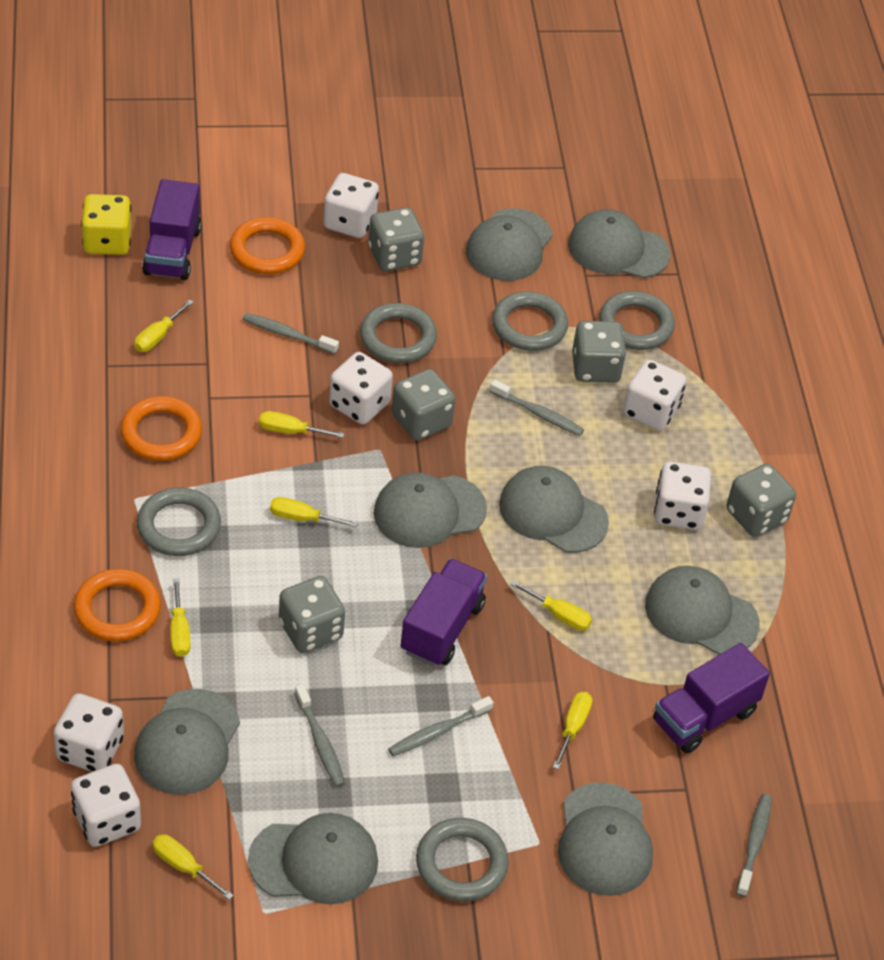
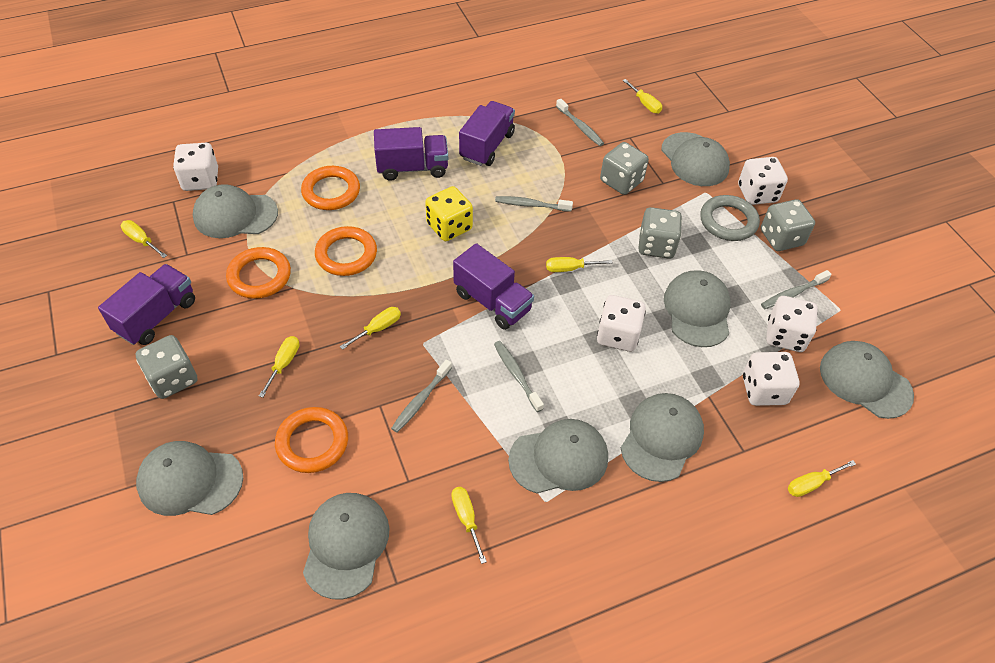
grey dice: [279,576,345,653] [368,207,424,271] [392,369,455,440] [572,321,626,383] [727,464,796,537] = 5 -> [135,335,198,399] [600,142,649,195] [638,207,682,259] [761,199,815,251] = 4
grey ring: [137,487,221,556] [360,303,437,363] [416,818,509,901] [492,292,568,351] [599,291,675,350] = 5 -> [700,195,760,241] = 1
orange ring: [74,569,161,641] [121,396,202,461] [230,217,305,274] = 3 -> [226,247,291,299] [275,407,348,473] [301,166,360,210] [315,226,377,276] = 4
purple truck: [142,179,202,280] [401,558,487,666] [653,643,770,753] = 3 -> [98,264,195,345] [374,127,448,181] [453,243,534,330] [459,101,515,166] = 4
white dice: [54,693,124,772] [71,764,141,847] [324,173,379,238] [329,352,393,424] [623,360,686,431] [654,461,711,530] = 6 -> [173,143,218,191] [597,295,646,352] [738,157,788,205] [743,352,799,406] [766,296,818,352] = 5

